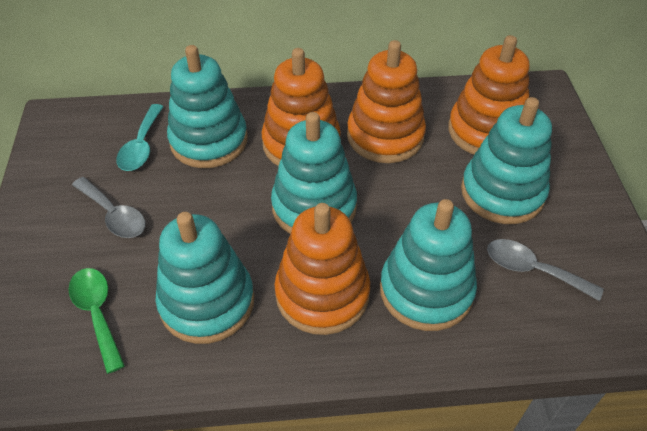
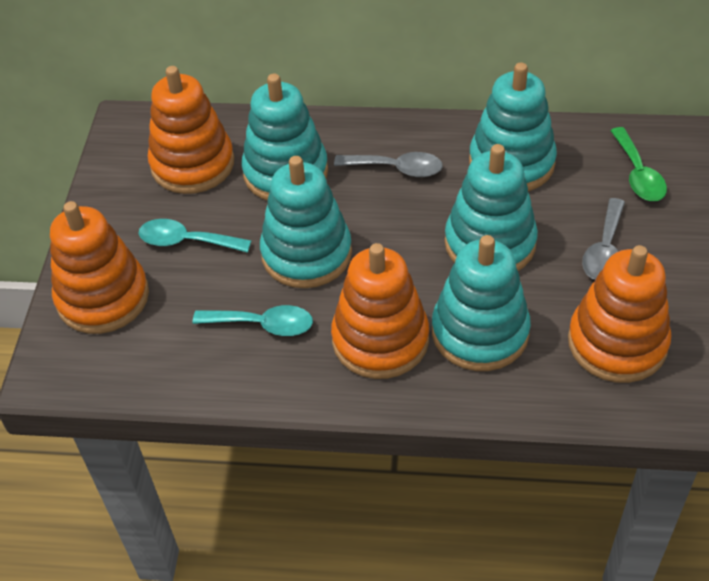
turquoise spoon: [116,104,164,171] = 1 -> [139,219,252,253] [192,305,313,336] = 2

